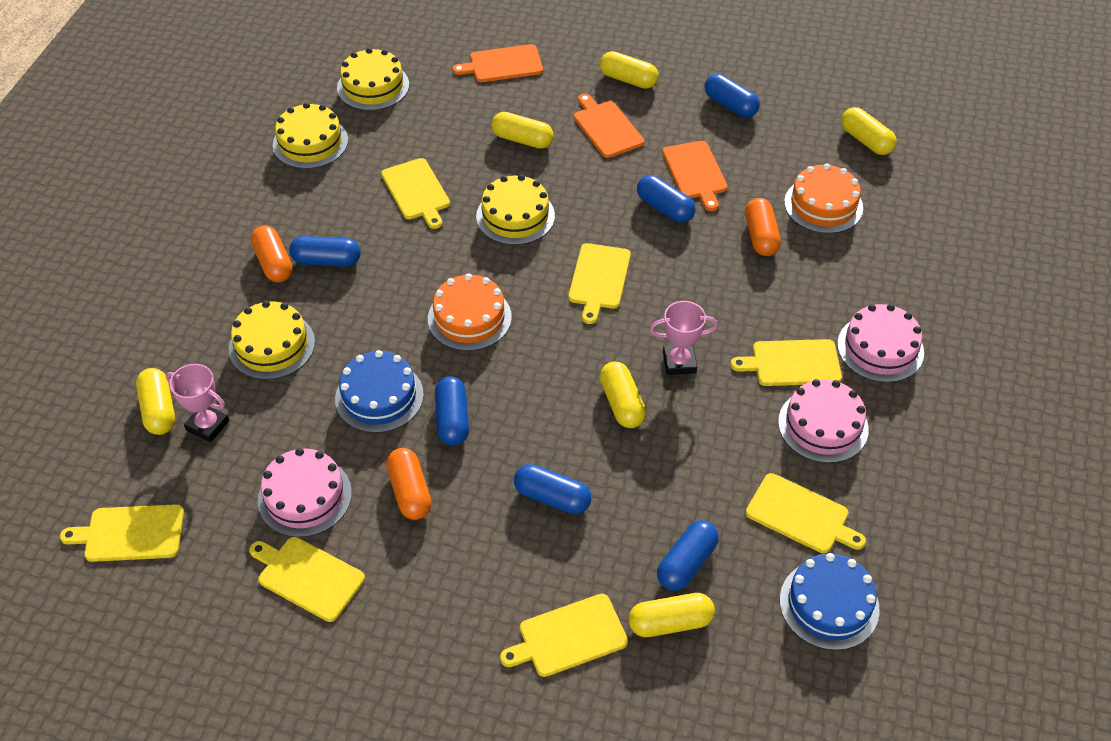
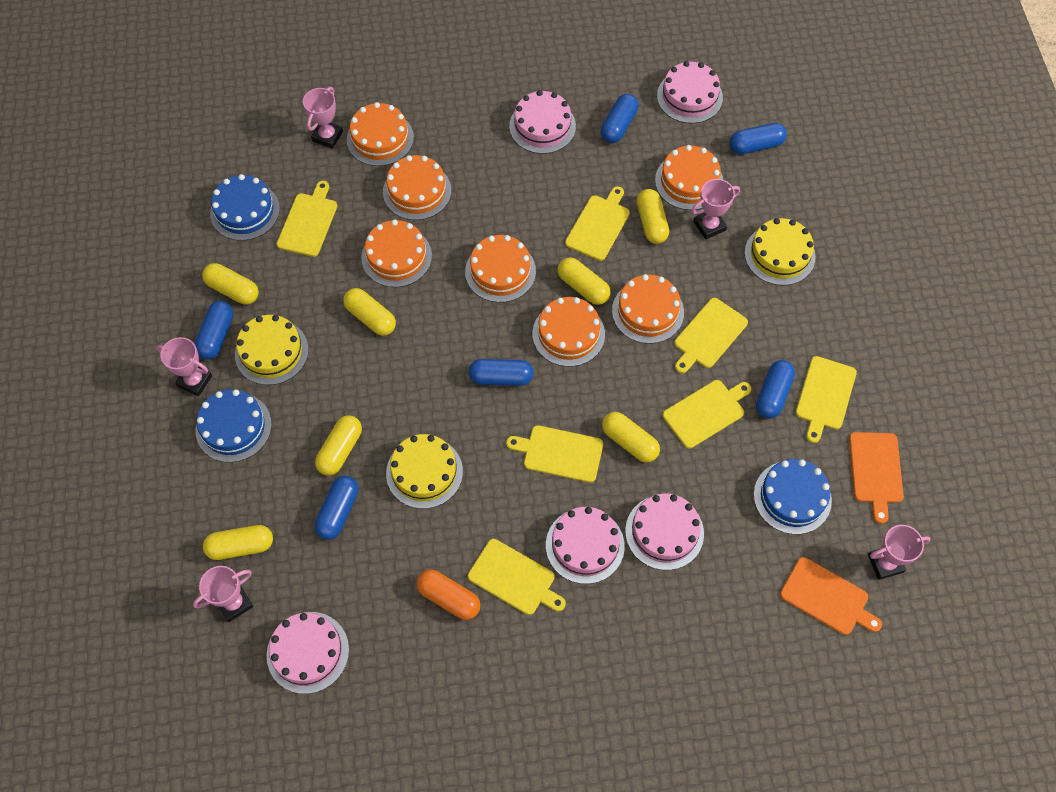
blue cake: [335,350,424,433] [780,553,880,650] = 2 -> [196,389,272,462] [210,174,280,241] [754,459,832,534] = 3
orange cake: [428,273,512,351] [784,163,863,234] = 2 -> [347,102,414,166] [361,220,432,287] [383,155,451,220] [465,235,536,303] [532,297,605,367] [612,274,684,344] [655,145,723,210] = 7
orange capsule: [251,225,293,282] [386,448,432,520] [745,198,781,256] = 3 -> [416,570,480,620] = 1
orange cutting board: [452,44,543,82] [574,94,644,158] [662,141,728,211] = 3 -> [780,557,882,635] [849,432,904,524] = 2
pink cake: [258,448,352,537] [778,379,869,463] [837,304,924,383] = 3 -> [267,612,349,694] [509,90,576,154] [546,507,625,584] [625,493,704,570] [657,61,723,123] = 5
pink trophy: [166,364,229,442] [649,301,718,375] = 2 -> [156,337,212,396] [193,566,253,622] [303,87,343,149] [692,179,740,239] [868,525,931,580] = 5
yellow cake: [229,301,315,380] [273,103,348,169] [337,48,409,111] [476,175,555,245] = 4 -> [235,315,309,385] [386,434,463,509] [745,218,815,285] = 3
yellow capsule: [136,368,175,435] [491,112,554,149] [600,51,659,89] [600,361,646,428] [628,593,715,637] [841,107,897,155] = 6 -> [202,263,259,305] [203,525,273,560] [315,415,362,476] [343,288,396,336] [558,257,611,305] [602,412,660,462] [637,189,669,244] = 7

